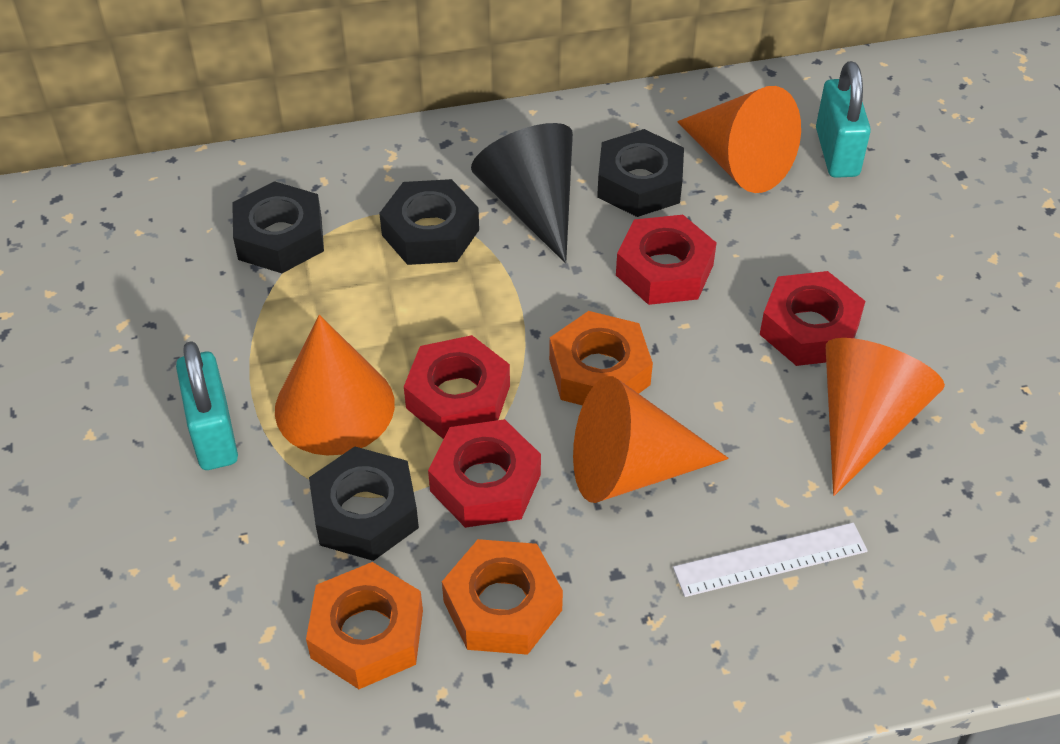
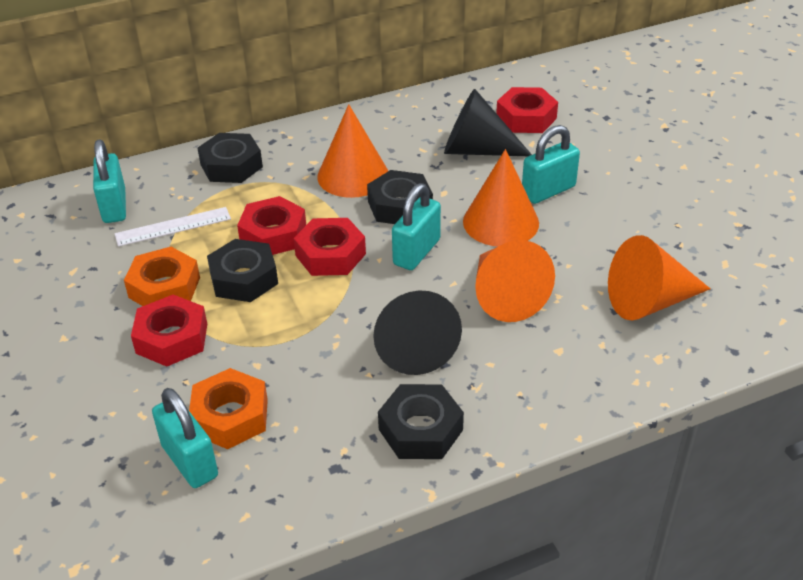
black cone: [471,123,573,263] = 1 -> [373,291,462,375] [444,89,532,156] = 2
orange nut: [306,562,423,689] [442,539,563,655] [549,311,653,406] = 3 -> [124,247,200,306] [189,368,268,449] = 2
turquoise padlock: [176,341,238,470] [816,61,871,178] = 2 -> [93,140,126,223] [152,388,218,488] [392,183,441,270] [522,125,580,204] = 4

